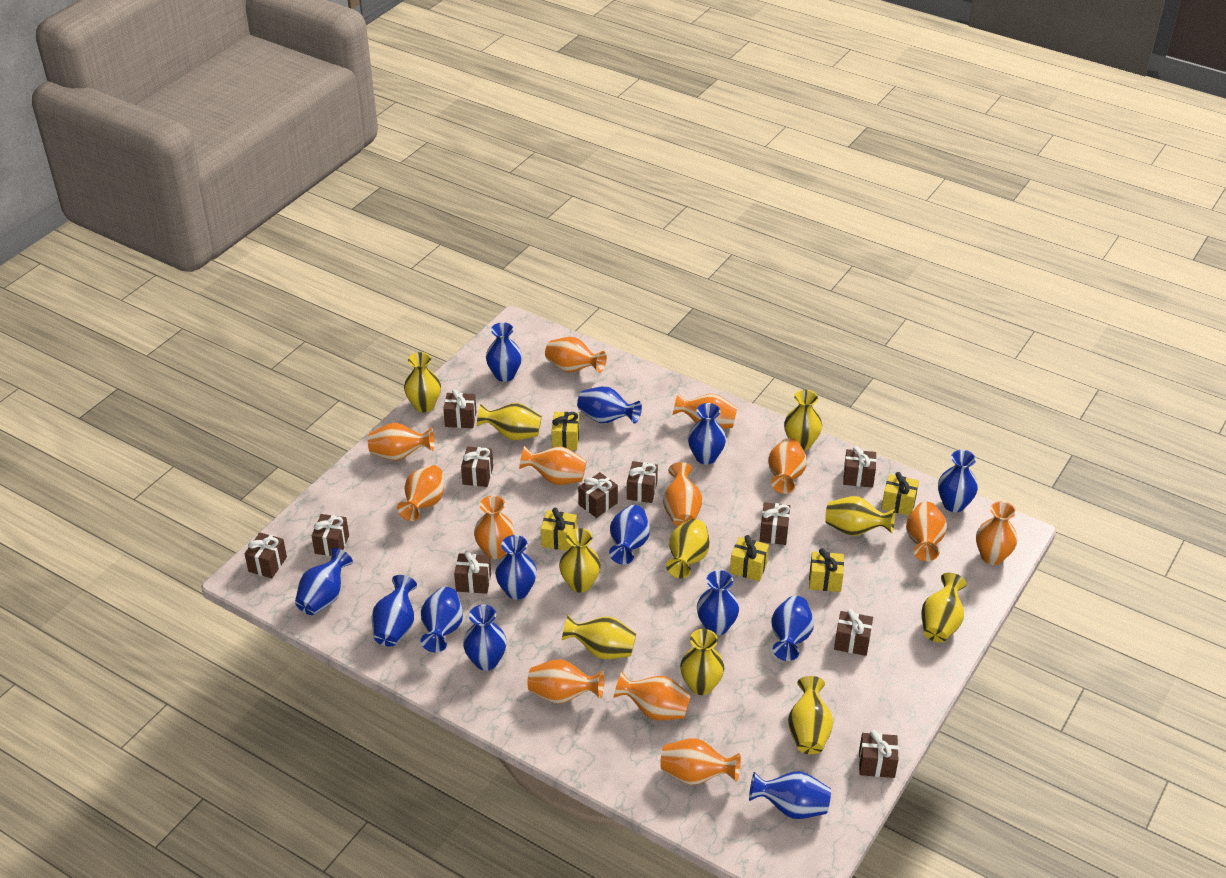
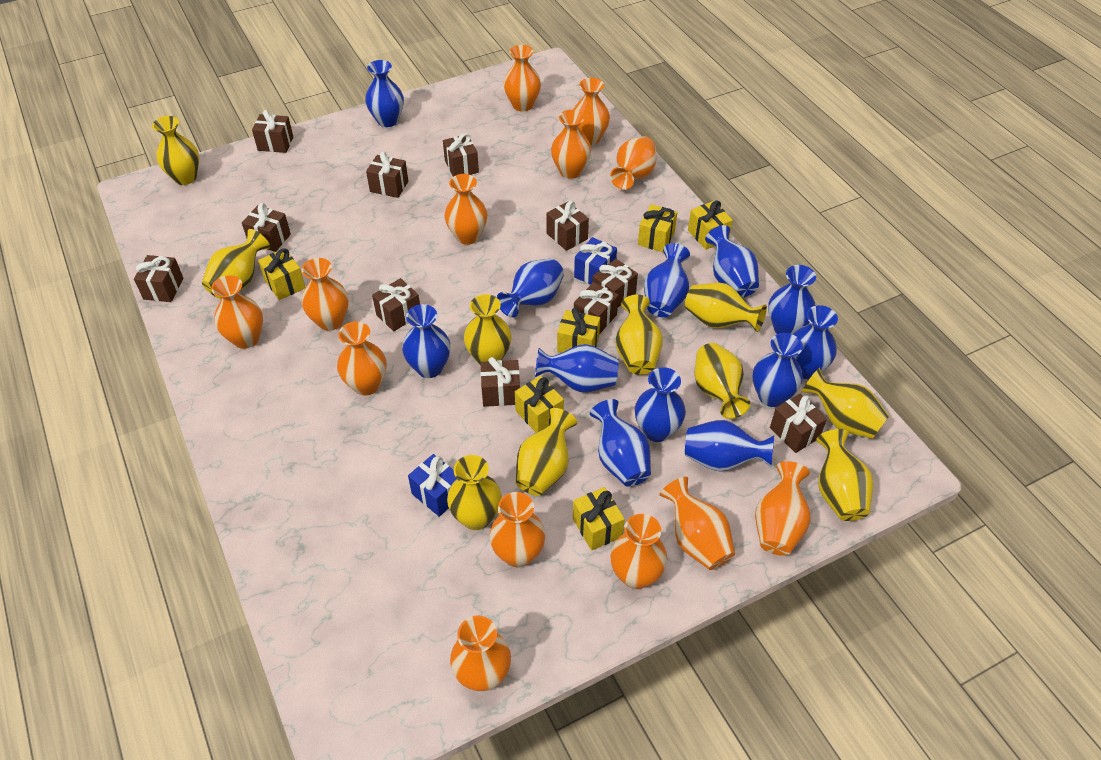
blue gift: none = 0 -> [408,454,457,517] [574,237,617,285] = 2
blue vase: [295,548,353,615] [372,575,417,647] [420,587,463,652] [463,605,507,671] [486,322,522,382] [495,535,537,600] [577,387,642,423] [609,505,650,564] [688,403,726,464] [697,570,739,636] [749,771,831,819] [771,596,814,661] [938,450,978,512] = 13 -> [365,60,404,127] [402,304,451,378] [497,259,564,317] [535,344,618,392] [590,399,651,487] [635,367,686,442] [644,243,690,317] [685,420,774,472] [705,225,759,297] [753,333,803,407] [768,265,816,334] [793,305,838,379] = 12
yellow gift: [541,508,577,551] [552,412,579,450] [730,535,769,581] [809,548,844,592] [881,472,919,515] = 5 -> [258,248,306,300] [515,376,564,433] [557,308,600,353] [573,487,625,551] [638,204,677,253] [688,201,733,250] = 6

